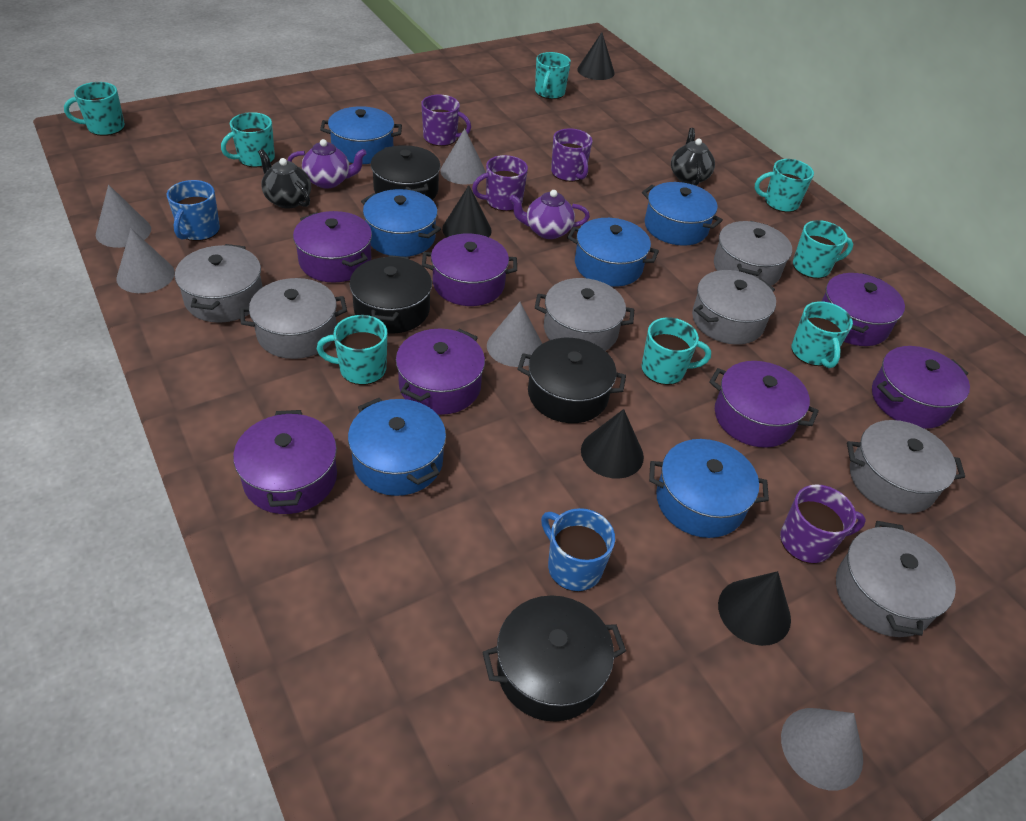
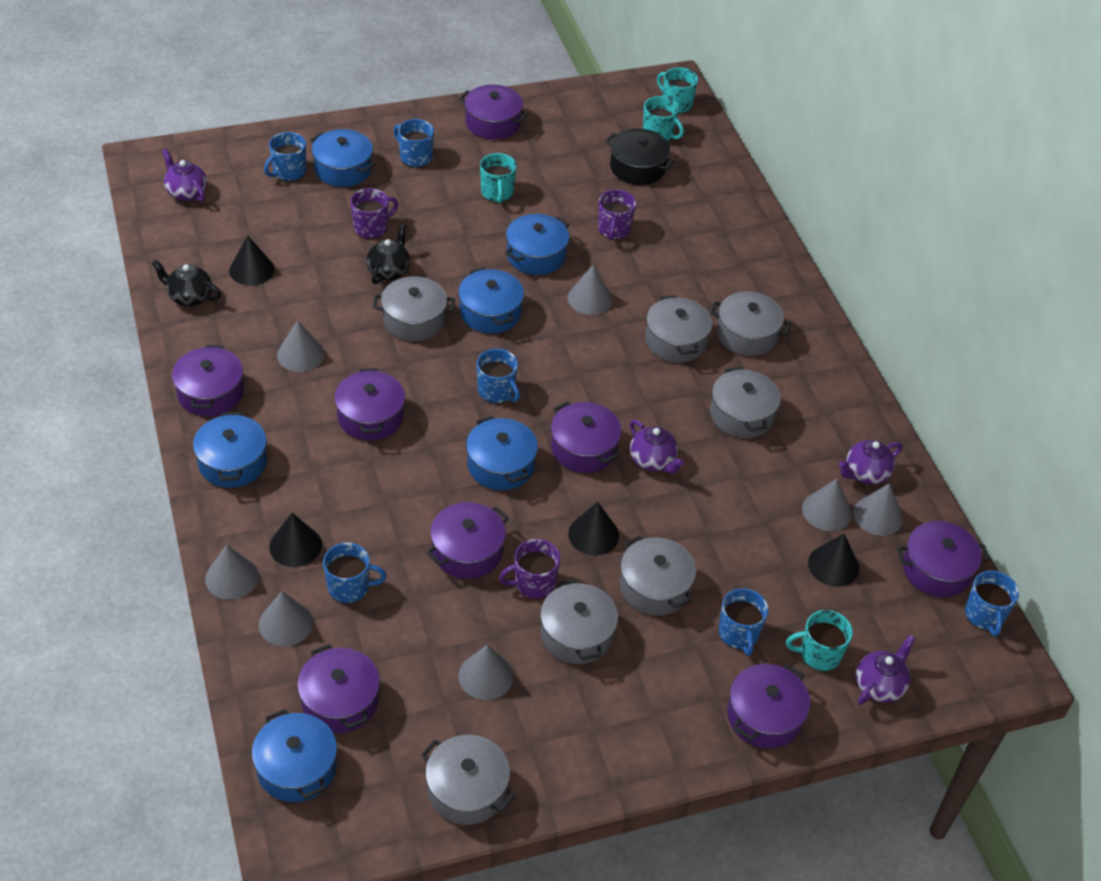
black pot: [349,255,432,334] [371,145,441,200] [482,595,626,722] [518,338,626,423] = 4 -> [605,128,675,185] = 1
blue mug: [167,180,220,241] [541,508,615,592] = 2 -> [264,132,306,182] [323,543,387,604] [393,119,434,168] [477,349,520,404] [718,588,768,656] [965,571,1019,637] = 6
grey cone: [96,185,151,248] [116,228,175,293] [440,129,486,184] [487,302,542,367] [781,708,863,790] = 5 -> [205,545,259,600] [259,591,313,646] [277,320,324,372] [459,645,513,700] [568,265,612,315] [802,479,852,531] [853,483,903,536] = 7
purple mug: [421,94,471,146] [472,155,528,211] [551,128,593,182] [780,484,866,564] = 4 -> [351,188,398,239] [499,539,560,599] [598,190,636,240] = 3
purple pot: [233,410,337,514] [293,211,372,283] [396,329,485,415] [422,234,517,306] [709,361,819,448] [822,273,905,346] [872,346,970,429] = 7 -> [172,345,244,416] [297,644,380,733] [334,368,405,441] [426,502,509,579] [459,85,528,140] [551,401,622,473] [727,664,810,749] [897,521,990,597] = 8
purple teapot: [288,139,367,188] [509,190,590,239] = 2 -> [162,149,207,202] [630,420,684,474] [839,440,902,485] [856,635,915,705] = 4
turquoise mug: [64,82,125,136] [221,112,275,167] [317,315,387,385] [535,52,571,99] [641,317,711,385] [755,159,814,212] [791,301,853,368] [793,220,853,279] = 8 -> [480,153,517,203] [643,96,684,142] [657,67,698,114] [786,610,853,671] = 4

